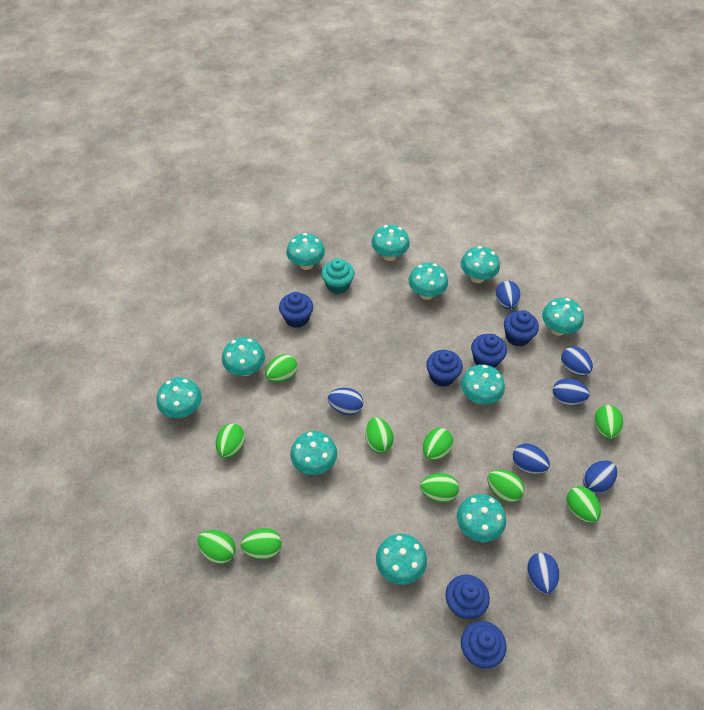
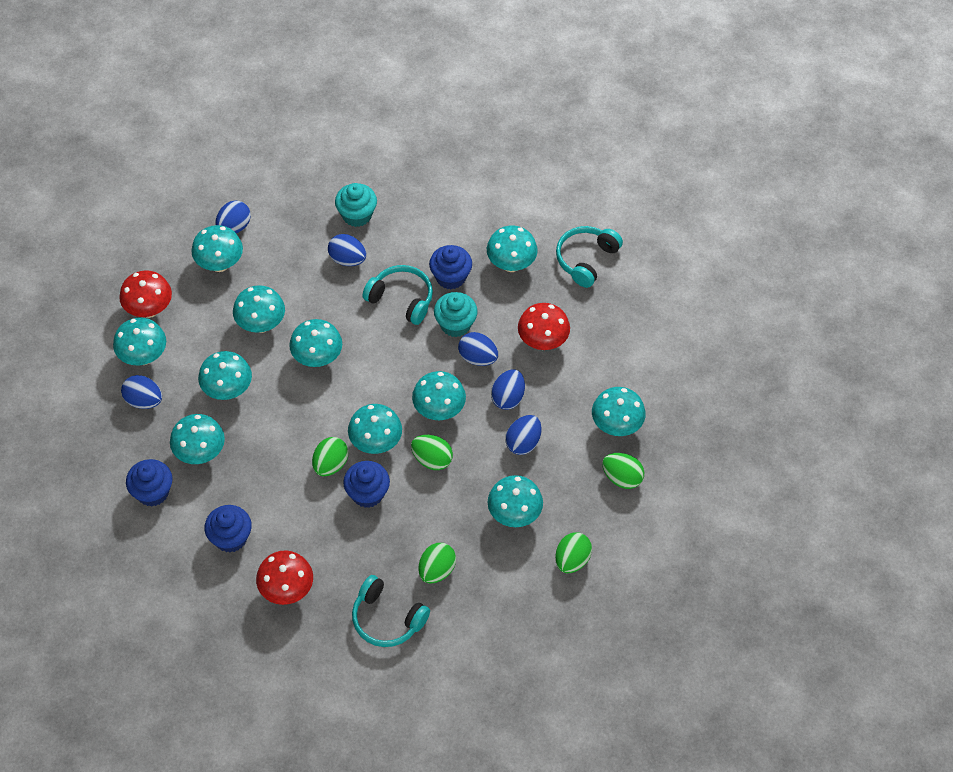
blue cupcake: [279,292,313,328] [426,350,463,387] [445,574,490,619] [461,621,507,669] [471,334,507,368] [504,310,539,346] = 6 -> [126,459,173,507] [204,505,252,553] [343,461,390,508] [429,245,472,290] = 4
blue egg: [328,388,363,415] [496,281,521,309] [513,443,550,474] [527,553,559,594] [553,378,590,405] [561,346,593,376] [583,460,617,494] = 7 -> [121,375,162,409] [215,201,251,233] [328,234,366,266] [458,332,498,366] [491,369,525,410] [505,415,541,455] = 6
green egg: [197,530,236,564] [216,424,245,458] [241,528,282,560] [265,354,297,383] [365,417,394,453] [420,473,459,503] [423,428,453,460] [488,470,524,503] [566,486,601,523] [594,405,623,439] = 10 -> [312,437,348,476] [411,435,453,470] [418,543,456,584] [555,532,592,573] [602,453,644,489] = 5
red mushroom: none = 0 -> [119,270,172,318] [256,550,313,605] [518,303,570,350] = 3
turquoise cupcake: [321,258,355,294] = 1 -> [335,183,377,227] [434,292,478,337] = 2
turquoise headphones: none = 0 -> [352,575,430,647] [362,265,433,325] [556,226,623,288] = 3

